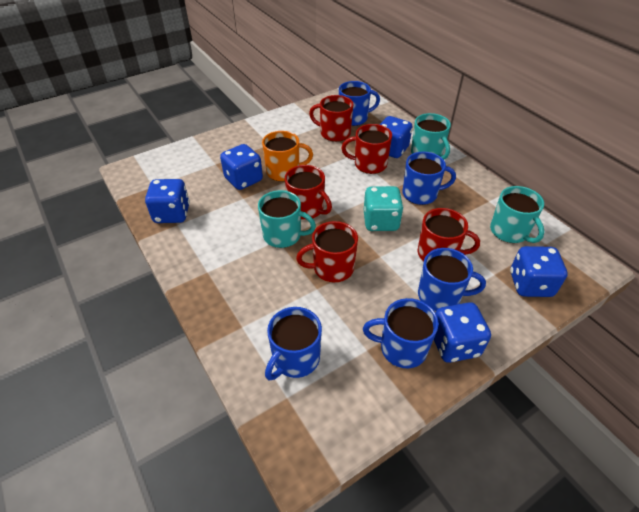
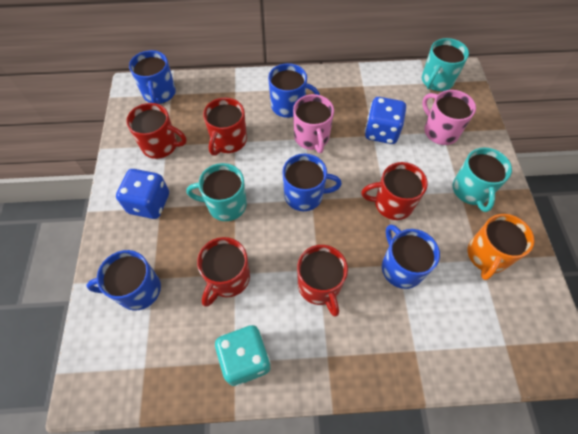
blue dice: [145,179,190,223] [220,144,263,190] [379,116,412,158] [434,302,491,363] [510,246,568,297] = 5 -> [116,169,169,219] [365,97,406,144] = 2
pink mug: none = 0 -> [293,94,334,153] [422,90,476,145] = 2

